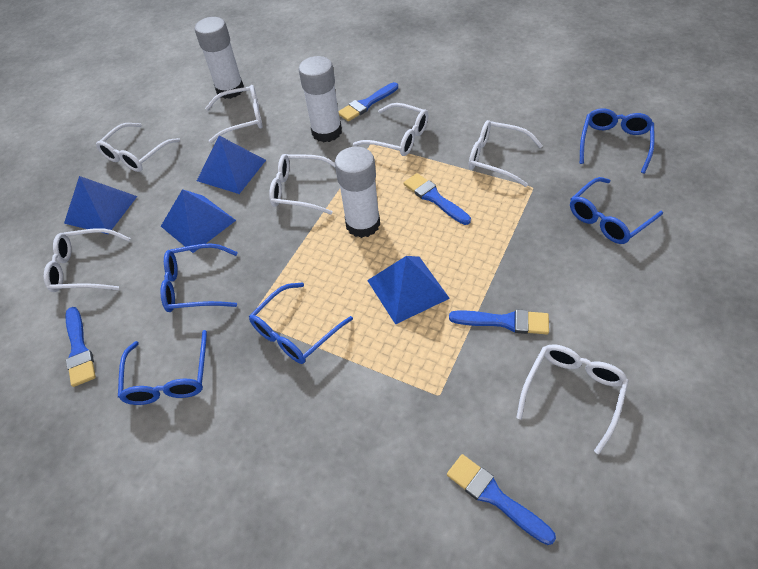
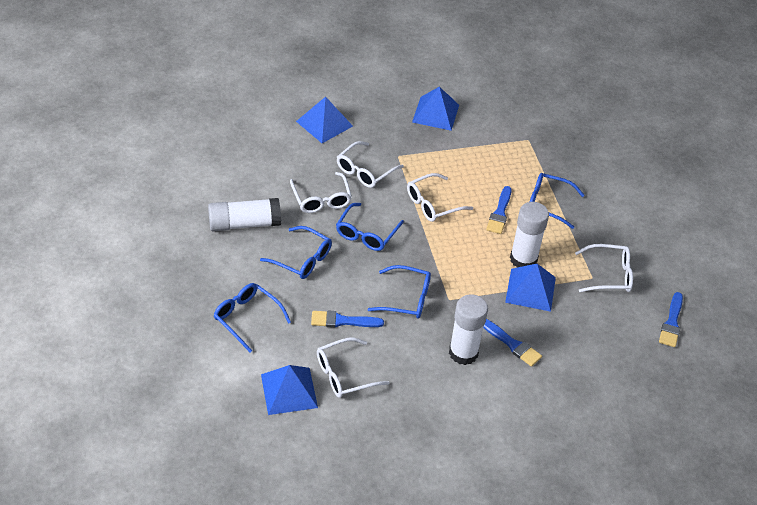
blue brush: [65,307,96,387] [339,82,398,121] [404,173,471,225] [447,454,556,545] [449,309,549,334] = 5 -> [311,311,384,328] [483,319,542,367] [486,186,512,234] [659,292,683,347] = 4
white glasses: [44,228,130,292] [96,123,180,172] [205,85,263,143] [269,154,335,215] [353,103,428,156] [469,120,543,187] [516,344,629,454] = 7 -> [290,172,352,213] [317,338,390,398] [337,141,404,188] [407,173,473,222] [575,244,633,292] = 5

